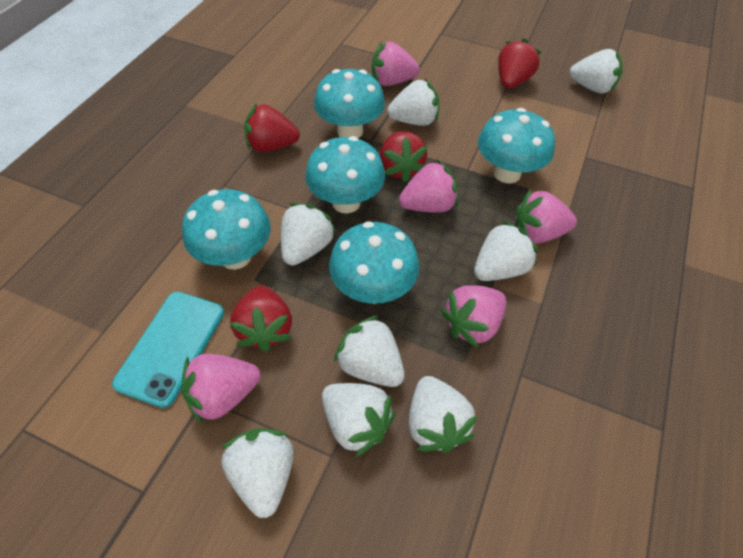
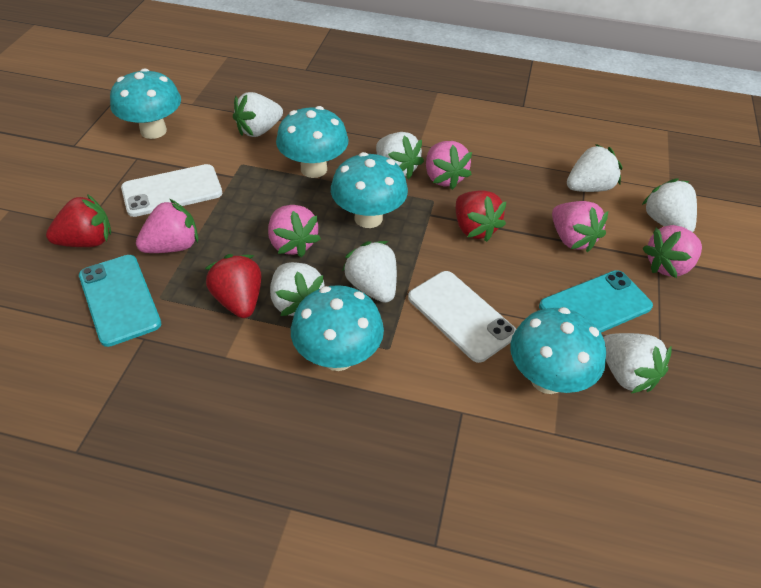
red strawberry: [230,286,292,352] [244,103,300,152] [380,131,428,183] [498,39,542,88] = 4 -> [46,194,111,247] [205,254,261,318] [456,190,506,242] = 3
turquoise phone: [112,292,224,408] = 1 -> [79,255,161,347] [539,270,653,332] = 2
white phone: none = 0 -> [121,164,222,217] [408,271,516,363] = 2
white strawberry: [220,428,294,518] [281,203,337,266] [322,383,395,457] [334,315,405,387] [387,79,439,126] [408,376,478,453] [474,221,538,281] [569,49,623,93] = 8 -> [233,92,283,137] [270,262,324,316] [342,241,397,303] [376,132,424,179] [567,144,622,192] [603,333,672,394] [642,178,697,232] = 7

